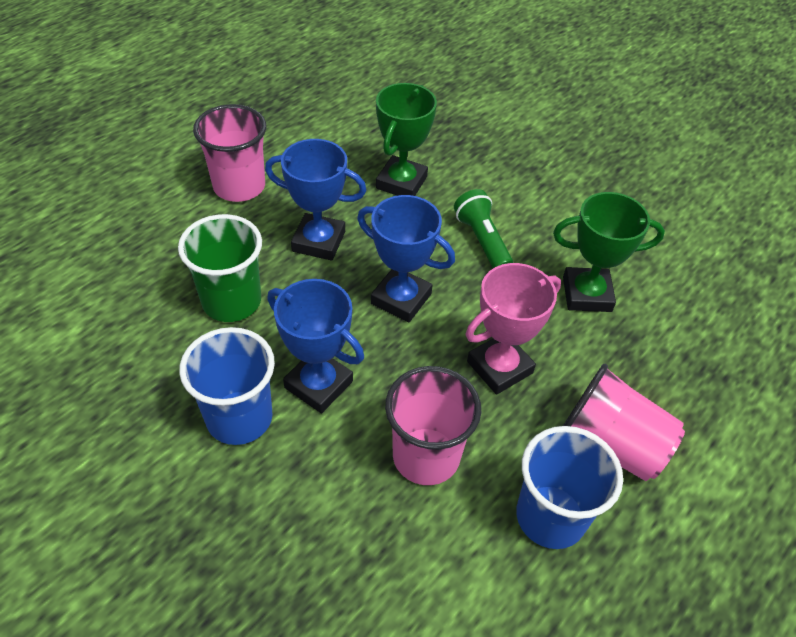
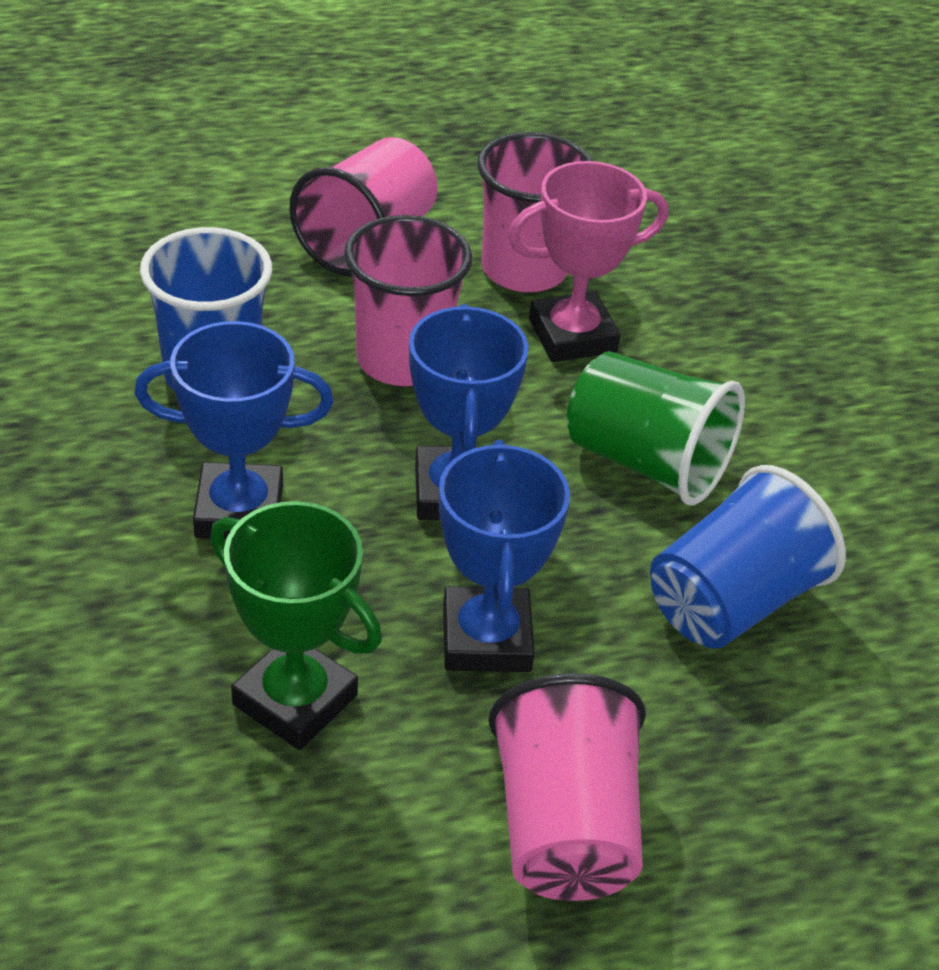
green flashlight: [454,189,513,268] = 1 -> none = 0
green trophy: [376,83,437,196] [553,192,665,312] = 2 -> [210,501,382,750] = 1
pink cup: [193,104,266,202] [385,366,482,485] [563,364,685,481] = 3 -> [289,137,438,277] [344,215,472,386] [478,132,592,293] [488,673,646,901] = 4

